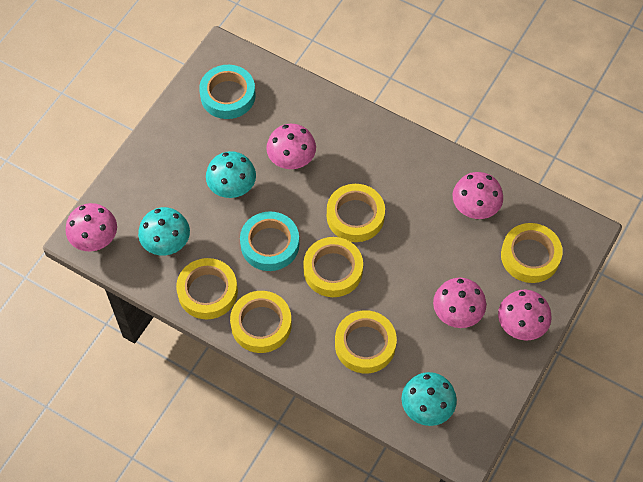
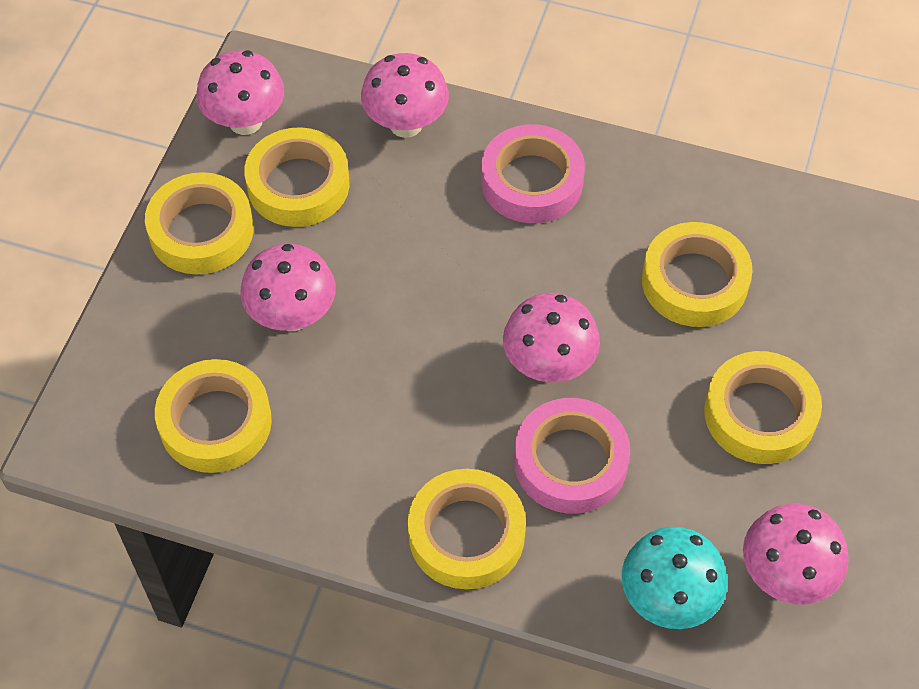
pink tape: none = 0 -> [481,124,585,223] [514,398,630,514] = 2
turquoise mushroom: [138,207,190,255] [206,151,256,198] [402,372,457,426] = 3 -> [622,527,727,629] = 1
turquoise tape: [199,65,256,119] [240,211,299,271] = 2 -> none = 0

